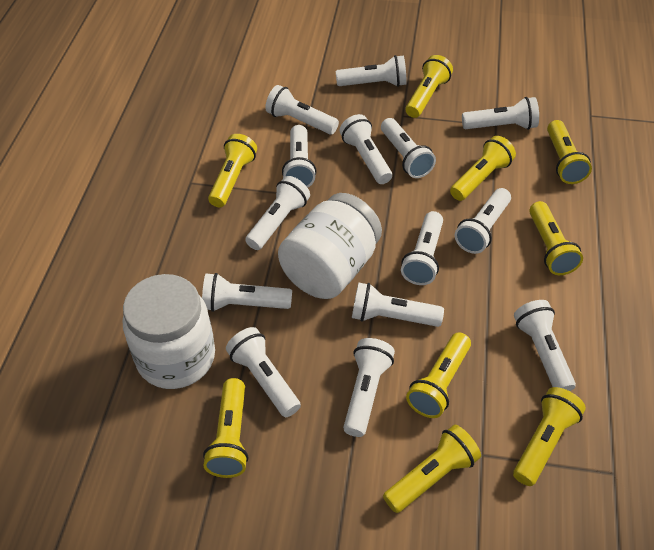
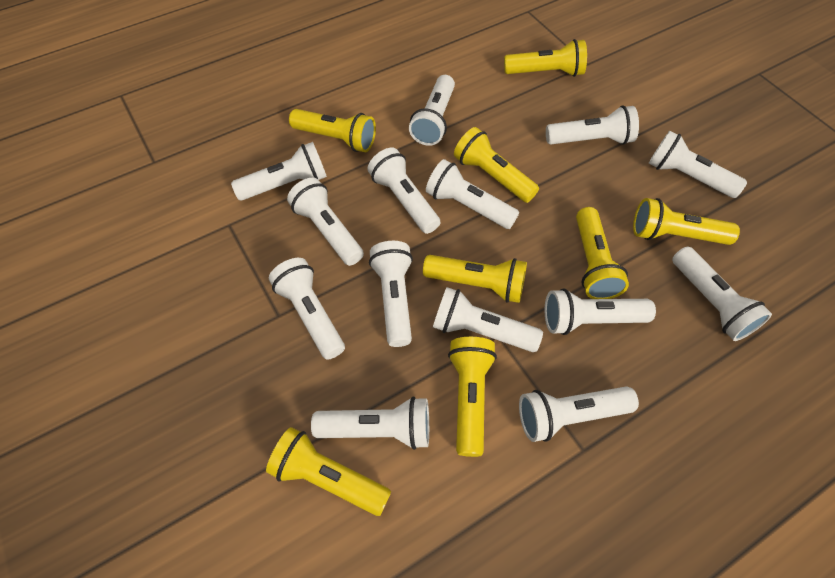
white jar: [123,274,215,389] [278,193,382,299] = 2 -> none = 0
yellow flashlight: [203,378,248,478] [208,134,257,207] [383,425,481,513] [405,55,453,118] [406,332,471,418] [450,136,516,201] [513,387,586,486] [529,201,583,275] [547,120,592,184] = 9 -> [266,427,391,516] [289,109,376,152] [423,255,527,303] [448,337,497,457] [454,127,539,203] [504,39,587,77] [576,207,629,299] [633,198,740,245] = 8

